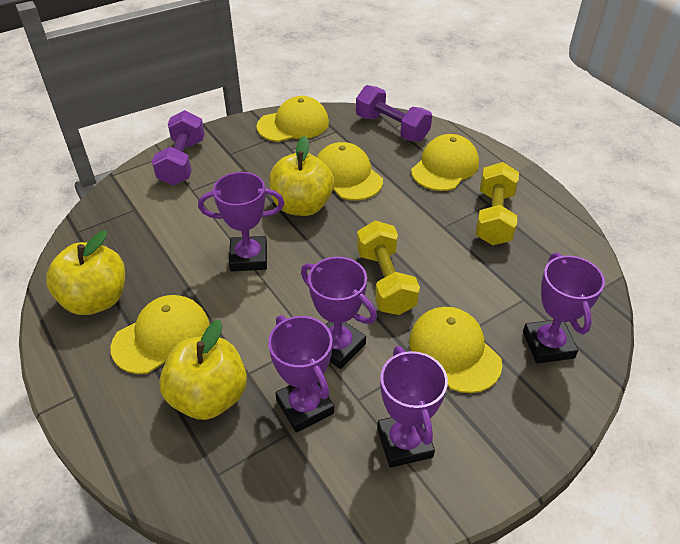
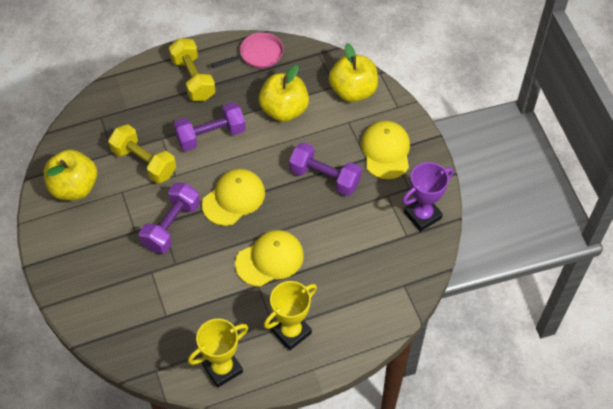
pink pan: none = 0 -> [212,32,284,69] = 1
purple dumbbell: [152,110,205,185] [356,85,432,142] = 2 -> [139,183,200,254] [174,102,246,151] [289,142,362,196] = 3
purple trophy: [198,172,284,271] [268,315,334,433] [301,257,377,369] [377,346,448,468] [523,253,605,363] = 5 -> [402,162,454,232] = 1
yellow cap: [110,295,210,374] [256,96,329,142] [317,142,383,201] [409,307,502,393] [411,134,479,191] = 5 -> [202,169,265,226] [235,230,304,287] [361,121,410,179] = 3
yellow trophy: none = 0 -> [188,319,248,388] [264,281,317,351] = 2

